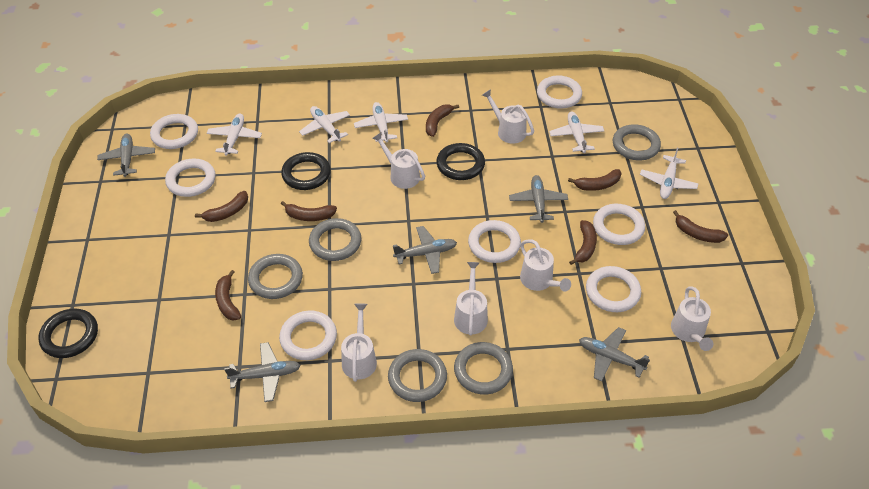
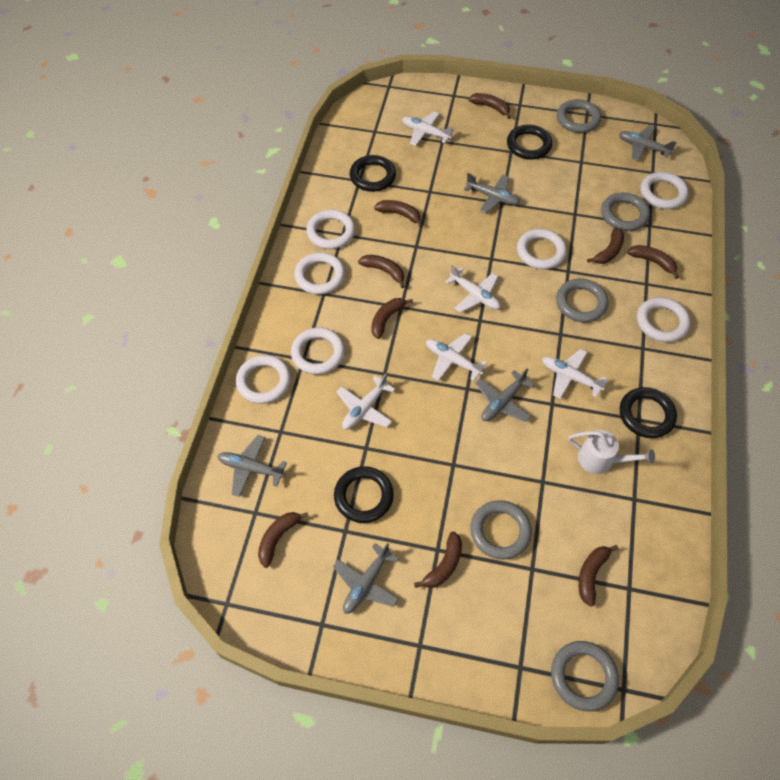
black ring: [39,308,98,358] [281,152,331,190] [436,143,485,180] = 3 -> [334,466,394,523] [349,155,396,192] [507,125,552,160] [620,387,677,438] = 4
brown banana: [195,191,248,222] [215,270,241,321] [281,201,337,221] [426,104,459,137] [568,169,622,191] [569,220,597,265] [673,210,728,243] = 7 -> [258,512,309,568] [358,255,405,288] [371,298,413,339] [374,200,423,228] [414,531,462,588] [468,93,511,119] [578,545,618,607] [587,227,624,264] [627,245,679,279] = 9
white watering can: [341,303,377,382] [372,132,425,189] [454,262,488,335] [482,89,534,144] [520,239,571,292] [671,287,713,351] = 6 -> [568,430,655,474] = 1

